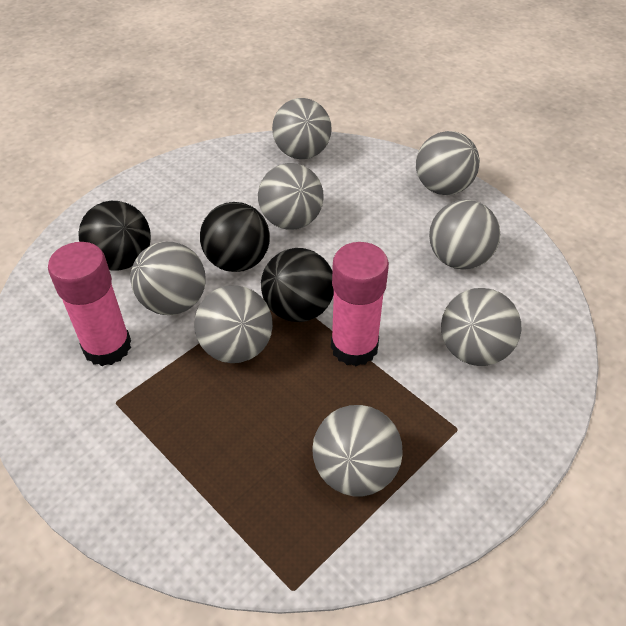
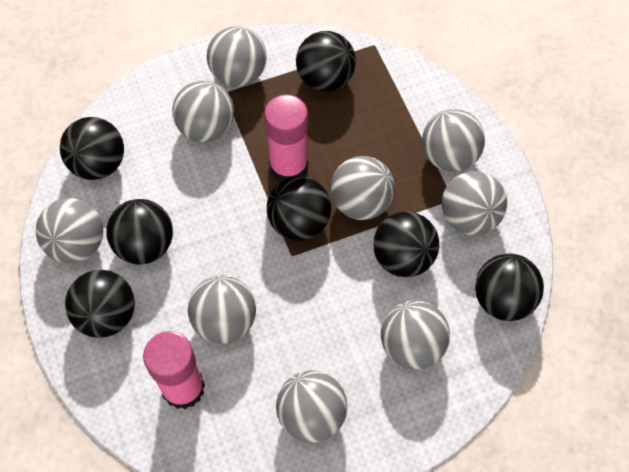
black ball: [78,201,151,270] [200,202,270,272] [261,248,334,322] = 3 -> [60,117,124,180] [65,270,135,338] [106,199,173,265] [267,176,331,241] [296,31,356,92] [373,211,439,277] [475,253,544,321] = 7
grey ball: [130,242,206,315] [194,285,273,363] [258,163,324,230] [272,98,332,159] [312,405,403,496] [416,131,480,195] [429,200,500,270] [441,288,521,366] = 8 -> [36,198,103,263] [172,80,234,143] [188,275,256,344] [207,26,267,87] [276,370,347,443] [331,156,395,220] [381,300,450,370] [422,109,485,172] [442,171,507,236] = 9

